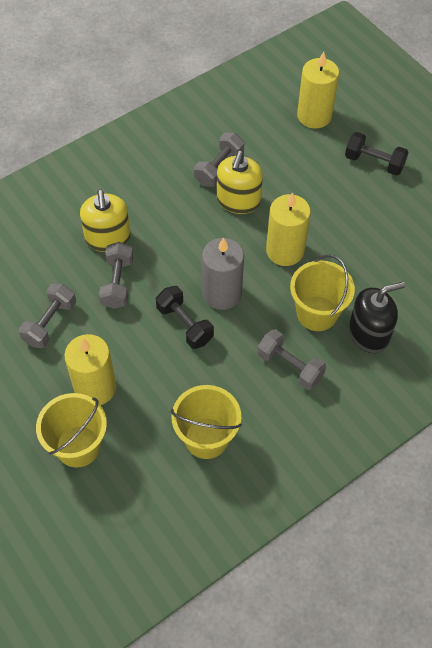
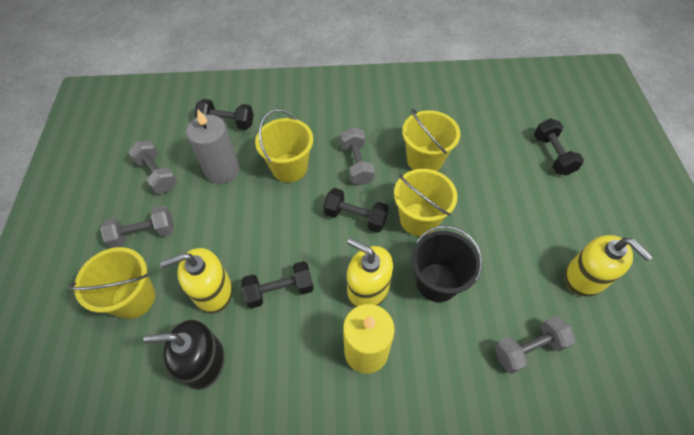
black bucket: none = 0 -> [411,225,483,302] = 1
black dumbbell: [156,286,214,349] [345,132,409,176] = 2 -> [195,99,254,130] [241,261,314,309] [323,188,389,233] [534,118,584,175] = 4
yellow bucket: [36,393,107,468] [171,385,242,459] [290,255,355,331] = 3 -> [69,247,155,319] [255,109,313,182] [394,169,457,237] [402,109,460,171] = 4
yellow candle: [64,334,116,405] [266,192,311,266] [297,52,339,129] = 3 -> [343,304,395,374] = 1
yellow soap dispenser: [80,189,131,252] [217,151,263,214] = 2 -> [160,248,233,314] [347,238,393,307] [564,235,653,297] = 3

